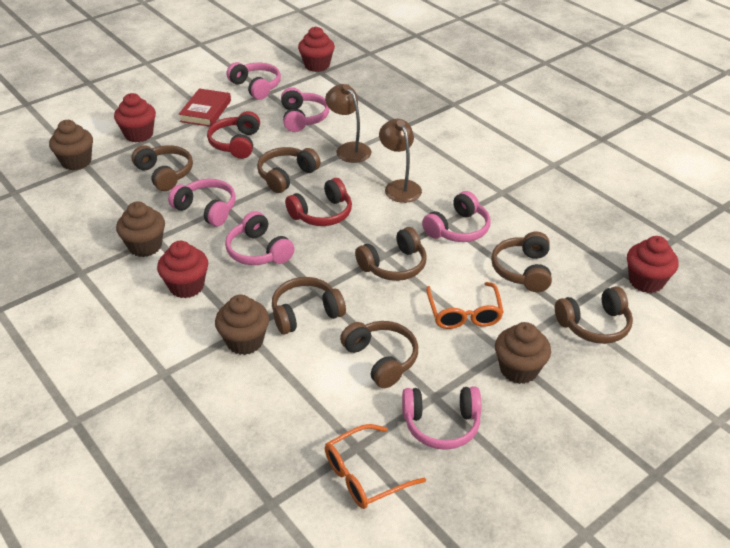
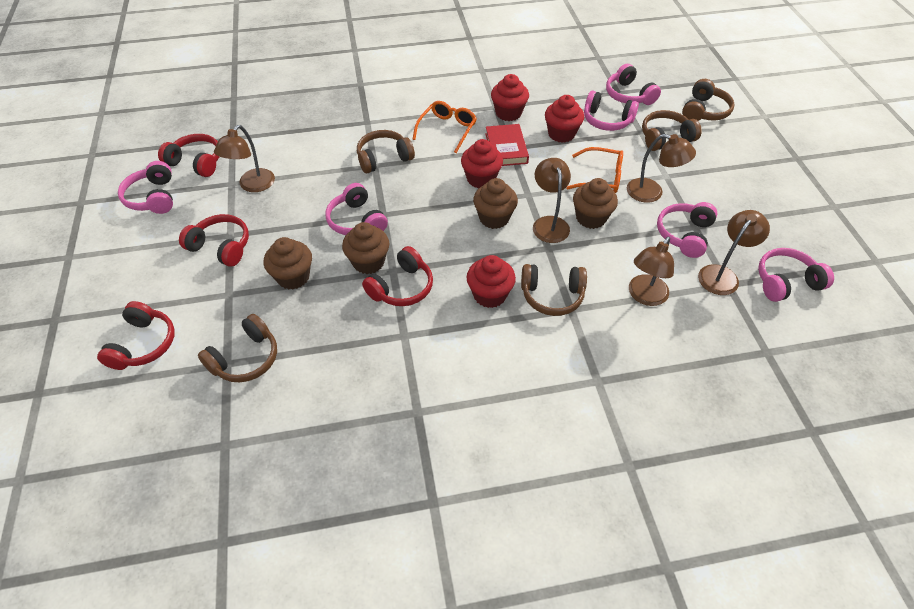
brown headphones: [131,145,193,191] [257,147,321,193] [272,277,346,335] [340,321,418,388] [355,227,427,281] [491,232,552,292] [555,286,633,344] = 7 -> [198,314,277,382] [357,130,415,173] [521,264,587,316] [642,110,702,151] [682,79,734,121] = 5
brown lamp: [325,84,371,163] [379,119,422,203] = 2 -> [214,125,275,192] [533,158,571,243] [627,134,696,203] [629,237,674,306] [698,210,770,295] = 5
red headphones: [207,111,260,159] [285,178,352,226] = 2 -> [97,301,175,370] [158,134,219,177] [179,214,249,267] [362,246,433,306] = 4

